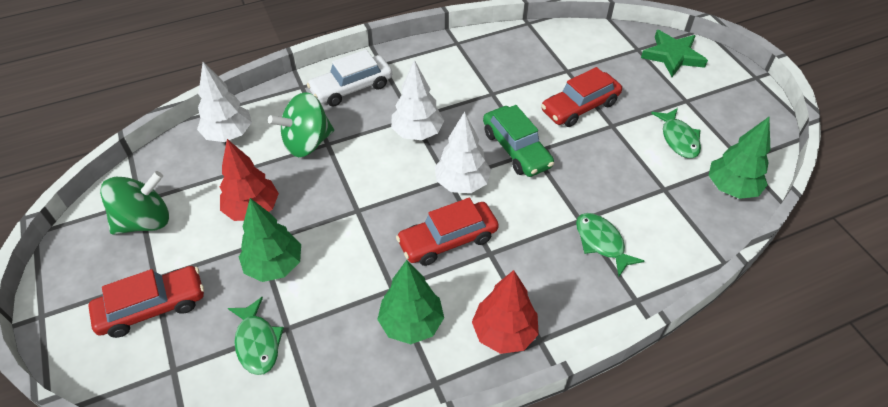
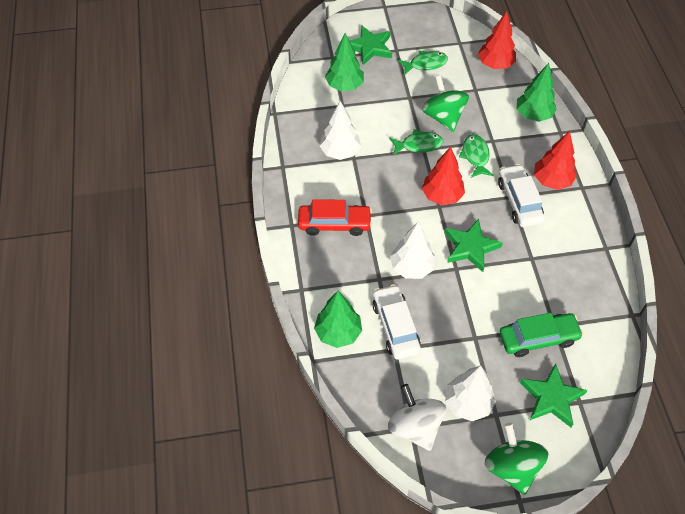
green star: [641,30,708,77] = 1 -> [349,25,392,65] [445,219,503,272] [520,363,588,427] = 3
red car: [88,266,204,338] [396,198,499,266] [541,67,622,127] = 3 -> [298,199,372,236] = 1
red tree: [220,139,279,221] [472,270,539,354] = 2 -> [422,147,465,205] [478,11,516,69] [534,131,577,190] = 3
white car: [307,50,392,107] = 1 -> [372,284,421,360] [498,164,545,227] = 2
white spinning top: none = 0 -> [388,384,446,451] = 1

